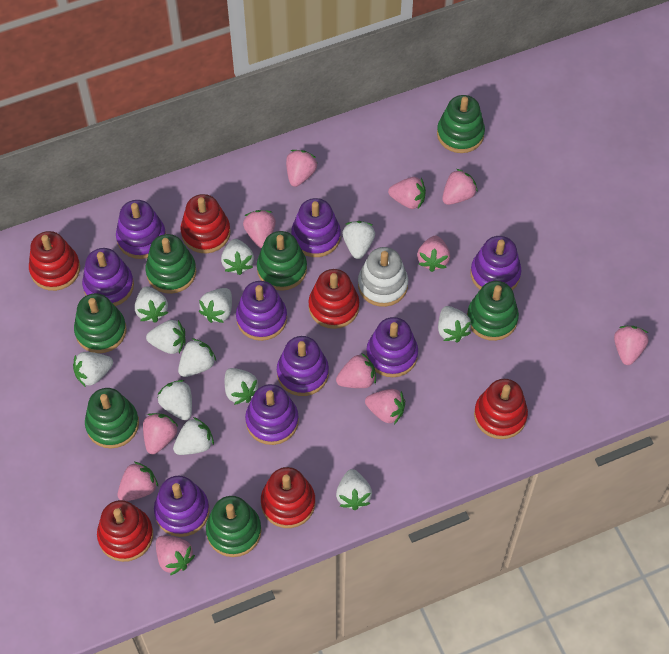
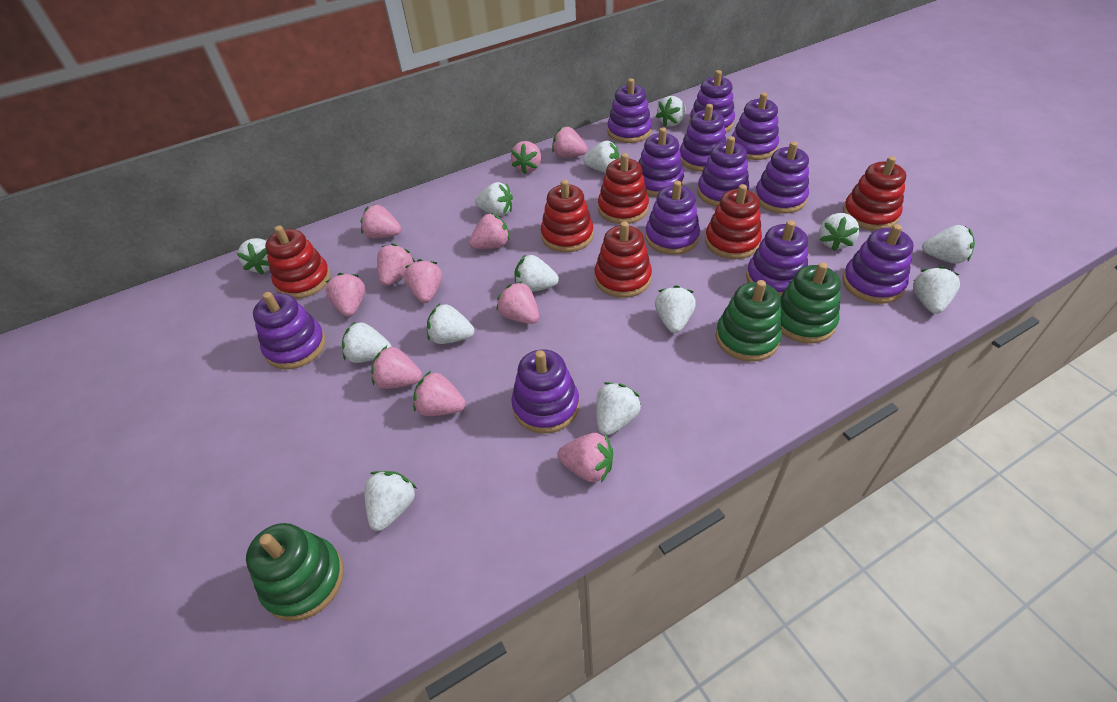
green stacking toy: [74,293,126,353] [85,388,139,448] [145,234,196,294] [206,496,261,557] [257,231,307,291] [437,95,485,153] [467,281,519,341] = 7 -> [246,523,344,621] [716,280,782,362] [780,262,841,344] = 3
purple stacking toy: [82,248,134,306] [116,200,166,259] [154,476,209,537] [236,281,287,341] [245,384,299,445] [277,336,329,396] [291,198,341,257] [366,317,418,377] [470,236,522,290] = 9 -> [253,292,326,369] [511,349,579,434] [607,78,652,143] [638,127,684,197] [645,181,700,255] [680,104,727,172] [689,70,735,132] [697,136,750,207] [732,93,779,160] [746,220,808,296] [755,141,809,214] [842,224,914,304] = 12
white stacking toy: [358,247,408,307] = 1 -> none = 0
white strawberry: [73,352,113,387] [135,286,168,323] [146,320,185,354] [158,380,192,420] [173,417,214,455] [178,338,217,377] [199,288,232,323] [221,239,254,275] [225,368,258,405] [336,469,372,510] [342,221,375,259] [438,306,471,343] = 12 -> [237,238,270,275] [342,321,392,363] [364,471,416,531] [427,304,474,344] [475,182,513,216] [515,254,559,292] [583,141,619,173] [596,382,641,436] [655,285,696,333] [656,96,685,127] [819,213,859,251] [913,266,960,314] [922,225,975,264] = 13

